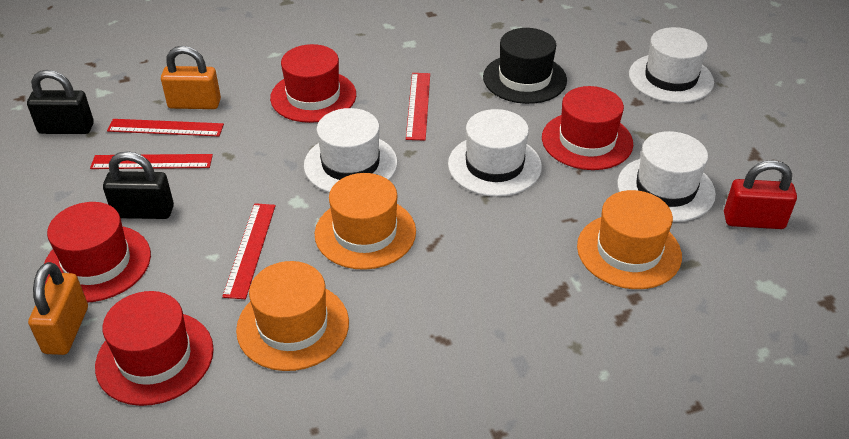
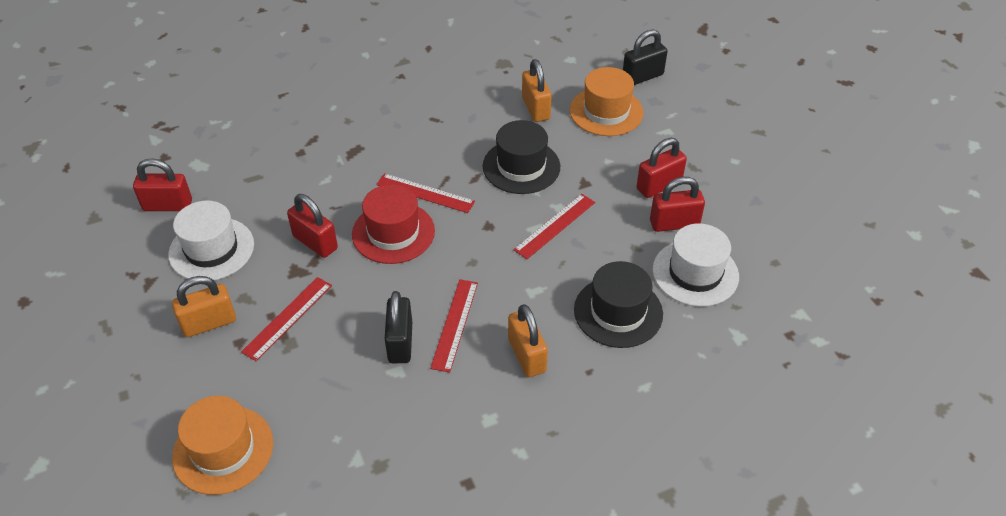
black hat: [483,28,567,104] = 1 -> [483,120,560,194] [574,261,663,348] = 2
orange hat: [236,261,349,371] [315,173,416,270] [577,190,682,289] = 3 -> [172,396,273,495] [570,67,643,136] = 2
orange padlock: [28,262,88,355] [161,46,221,109] = 2 -> [172,276,236,337] [508,304,548,377] [522,59,552,122] = 3
red hat: [44,202,151,302] [95,291,214,406] [270,44,356,123] [542,86,633,170] = 4 -> [352,184,435,264] = 1
red padlock: [724,160,797,229] = 1 -> [133,158,192,211] [287,194,338,258] [636,138,687,198] [650,177,705,232] = 4
white hat: [304,108,397,193] [448,109,542,197] [617,131,716,222] [629,27,714,103] = 4 -> [168,201,254,280] [652,223,739,307] = 2

